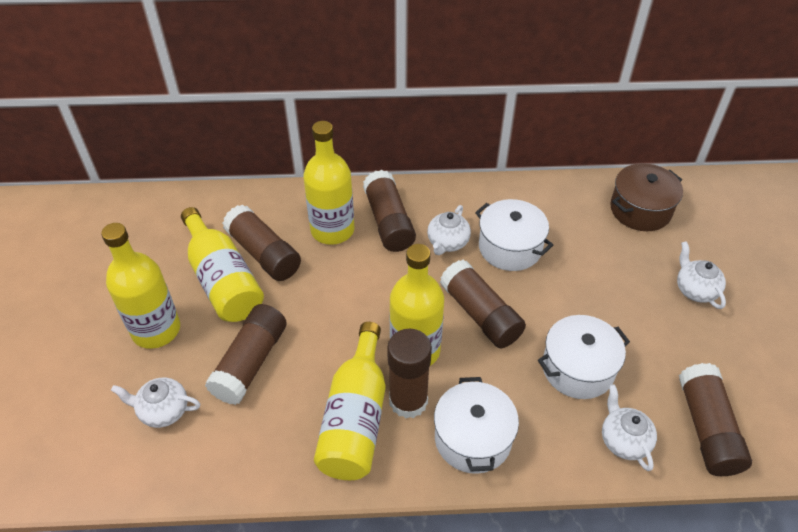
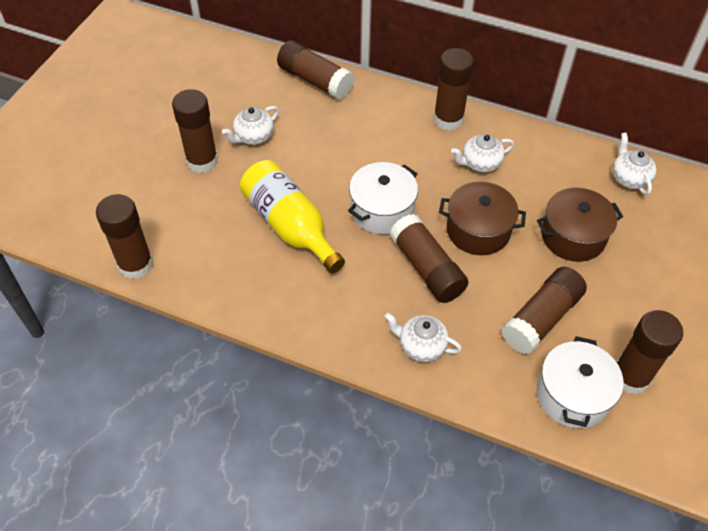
brown glue stick: [205,304,287,405] [222,205,301,281] [363,170,416,252] [387,328,432,418] [440,260,526,348] [679,363,752,476] = 6 -> [96,194,154,279] [172,89,218,173] [277,40,354,100] [389,214,469,303] [433,48,474,130] [502,267,587,354] [617,310,683,394] = 7
brown pot: [610,163,683,231] = 1 -> [439,182,526,255] [537,188,623,262] = 2
white pot: [434,377,519,474] [475,199,553,271] [538,315,630,399] = 3 -> [348,162,418,234] [537,336,624,428] = 2
yellow bottle: [101,223,180,349] [181,207,264,322] [303,121,355,245] [314,322,385,480] [390,244,444,366] = 5 -> [240,160,345,273] = 1

